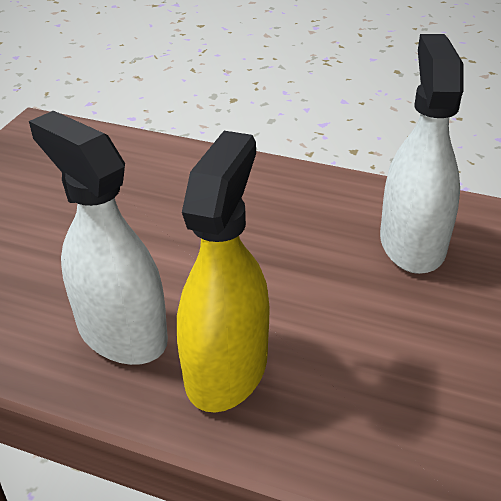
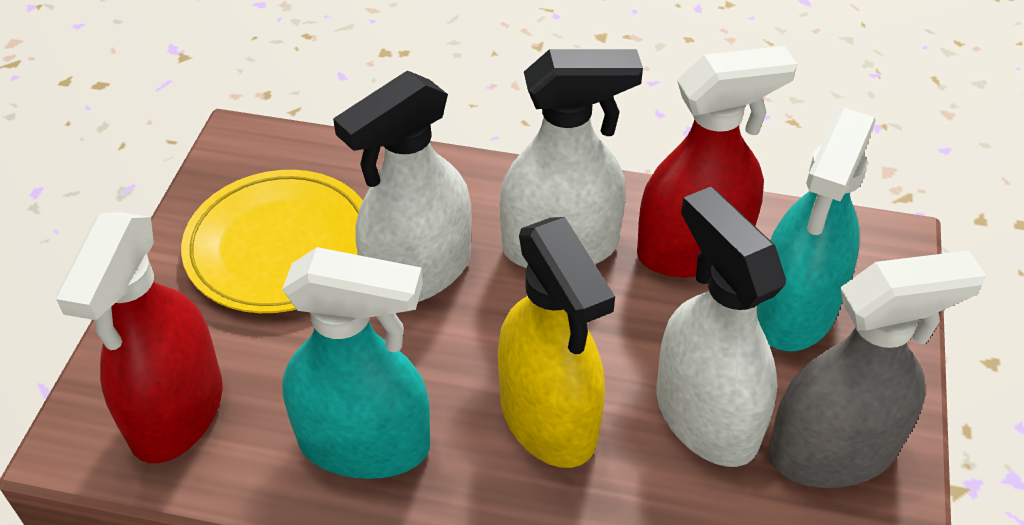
grey spray bottle: none = 0 -> [768,250,986,488] = 1
red spray bottle: none = 0 -> [55,212,223,463] [637,46,797,278] = 2
turquoise spray bottle: none = 0 -> [282,247,430,479] [757,108,875,351] = 2
white spray bottle: [29,110,168,365] [380,34,464,274] = 2 -> [333,70,472,302] [499,49,643,268] [657,187,786,467] = 3
yellow plate: none = 0 -> [181,170,363,313] = 1

